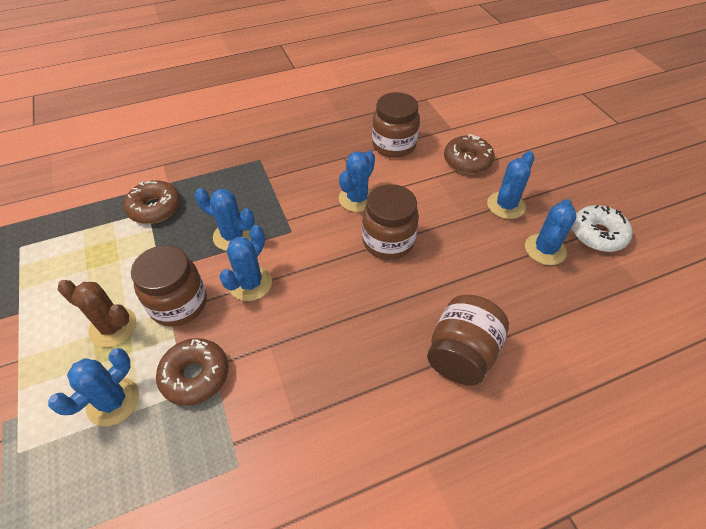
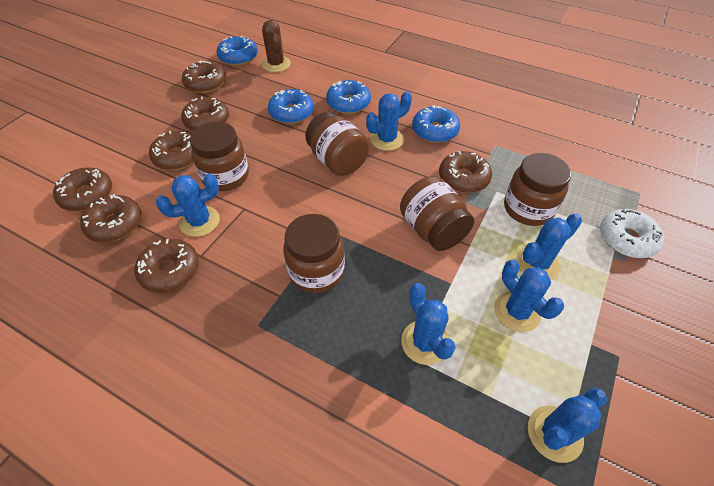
blue donut: none = 0 -> [217,36,258,66] [268,89,314,124] [326,80,371,114] [412,105,460,143] = 4
brown donut: [124,180,181,224] [156,338,228,406] [444,134,495,174] = 3 -> [53,167,112,211] [80,194,142,243] [134,239,199,293] [149,131,194,170] [181,97,229,131] [182,61,226,93] [439,151,492,193] = 7
brown jar: [131,245,207,326] [362,184,419,260] [372,92,420,158] [427,295,509,386] = 4 -> [190,122,249,191] [283,214,345,293] [305,112,370,176] [400,176,474,251] [504,153,571,226] = 5

